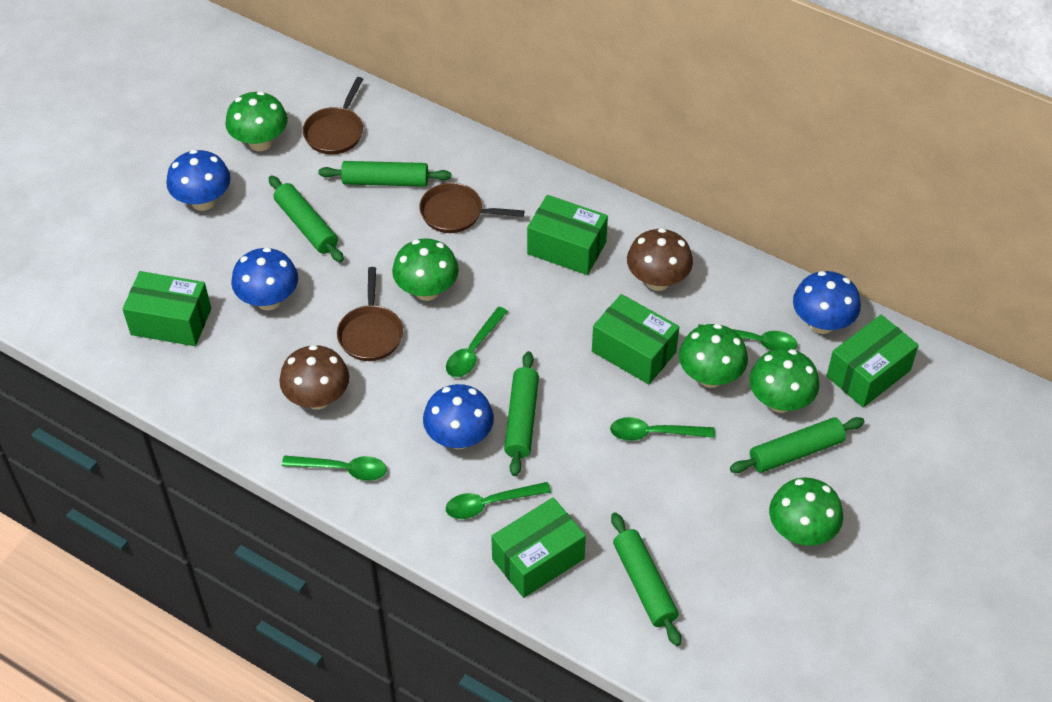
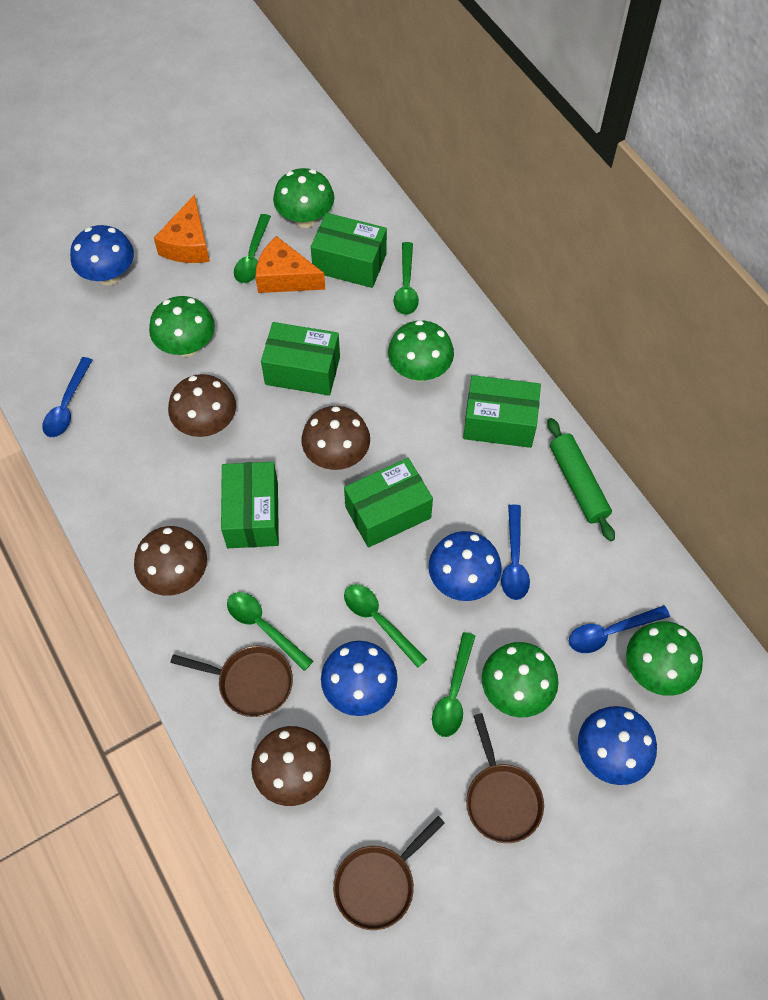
blue spoon: none = 0 -> [42,357,92,437] [501,505,530,600] [569,605,670,653] = 3
brown mushroom: [279,345,349,410] [627,228,693,291] = 2 -> [134,526,207,596] [168,374,236,437] [251,726,331,806] [302,406,370,470] = 4
green rolling pin: [269,175,344,262] [318,161,451,187] [504,351,539,476] [611,512,681,646] [730,417,865,473] = 5 -> [547,418,615,541] = 1
orange cheese: none = 0 -> [154,194,210,263] [255,236,325,293] = 2

